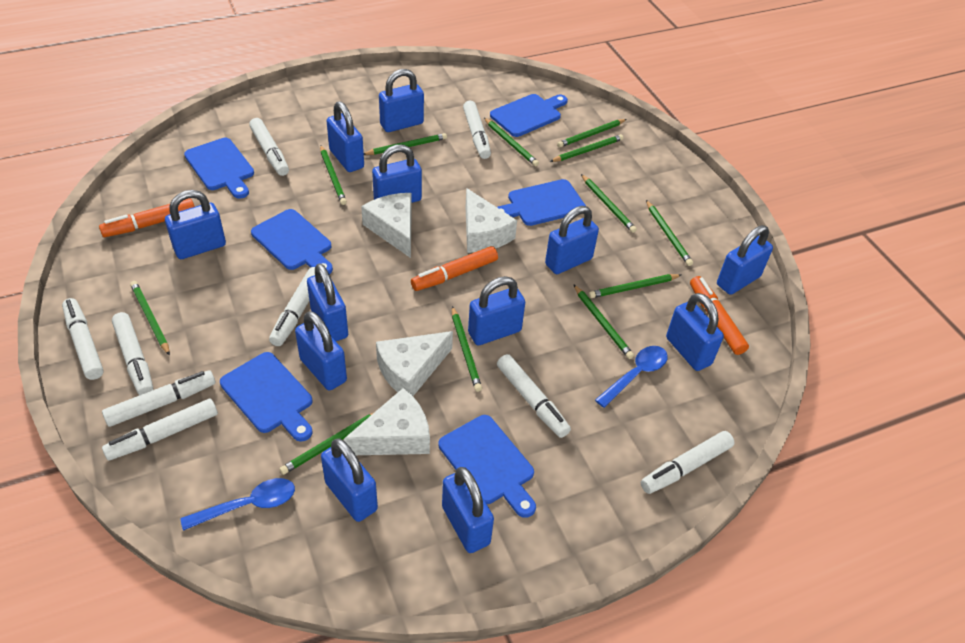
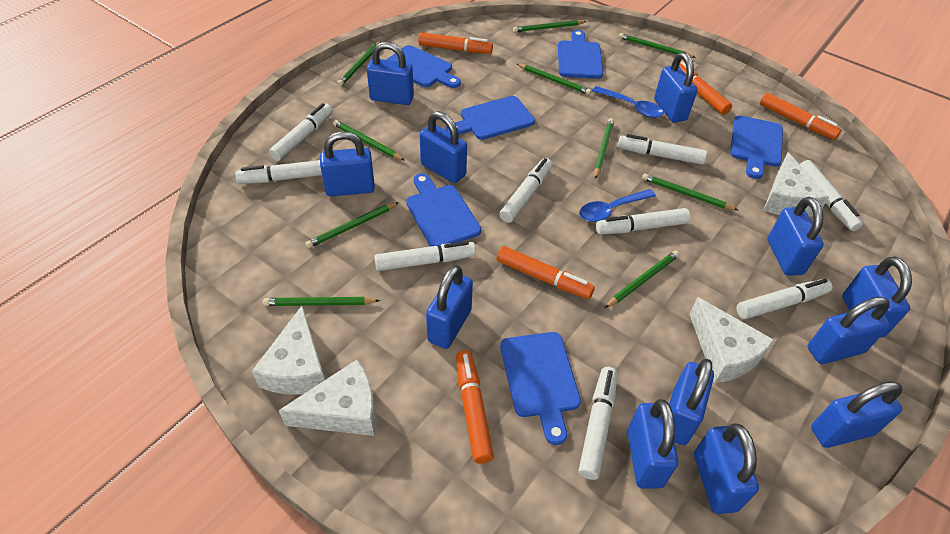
green pencil: [130,281,170,356] [280,413,373,475] [320,145,347,205] [364,133,447,155] [452,306,482,392] [484,118,539,166] [550,134,624,162] [557,119,627,148] [573,284,634,359] [581,174,637,233] [589,274,681,298] [646,200,693,266] = 12 -> [263,297,380,306] [305,202,399,248] [333,120,405,161] [337,41,381,86] [513,20,587,32] [517,64,591,95] [594,118,614,179] [605,251,679,308] [619,33,696,58] [642,173,738,210] = 10
orange marker: [99,198,195,237] [411,246,498,291] [690,276,749,355] = 3 -> [418,32,493,54] [456,350,494,464] [497,246,595,299] [679,62,732,115] [760,93,841,140] = 5

